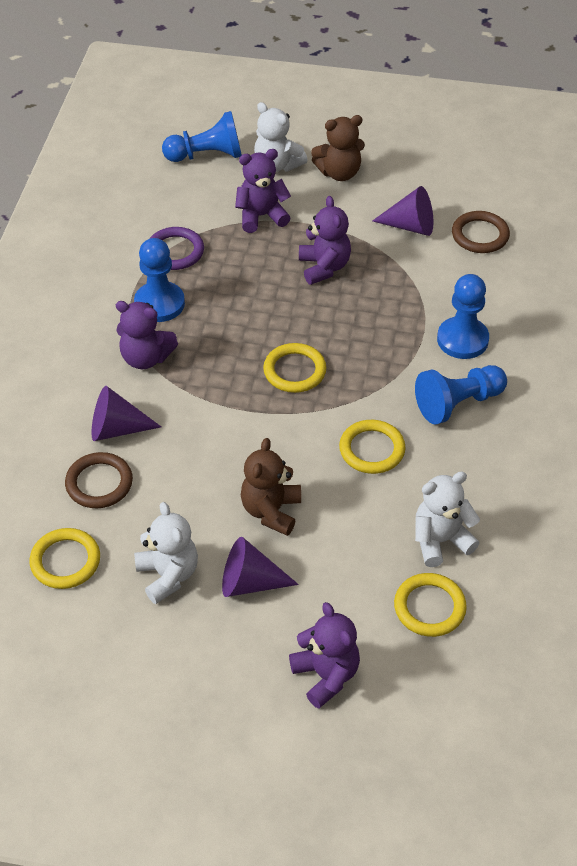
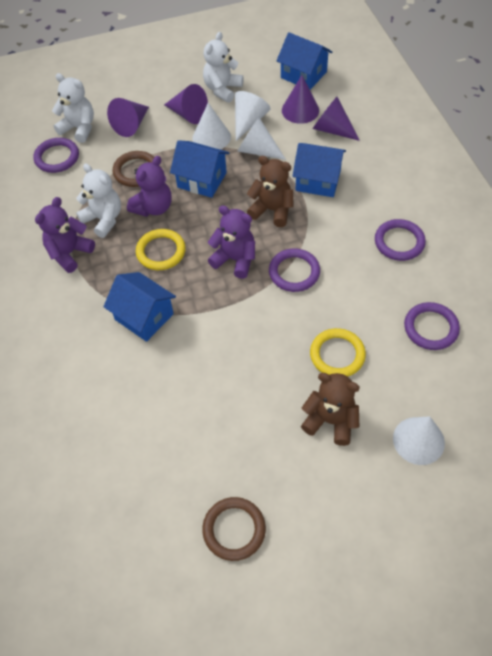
blue house: none = 0 -> [103,272,176,342] [170,140,229,198] [277,32,332,90] [292,143,346,197] = 4
blue pawn: [134,238,185,322] [162,111,242,162] [415,365,507,425] [437,274,489,359] = 4 -> none = 0
purple cone: [92,386,161,441] [222,537,299,597] [373,186,433,236] = 3 -> [107,98,149,137] [164,84,208,124] [282,75,319,124] [313,97,360,141] = 4
purple ring: [149,227,204,270] = 1 -> [33,138,79,173] [269,248,320,292] [375,219,426,261] [404,302,460,350] = 4
purple teddy bear: [116,301,178,369] [235,149,291,233] [289,602,360,709] [299,196,351,285] = 4 -> [35,197,95,273] [127,156,172,217] [208,205,255,279] = 3
white cone: none = 0 -> [193,103,231,150] [235,91,270,141] [237,117,286,160] [393,416,445,465] = 4
yellow ring: [30,528,100,589] [263,343,326,393] [339,420,406,474] [394,573,467,637] = 4 -> [136,229,186,270] [310,328,366,377] = 2

